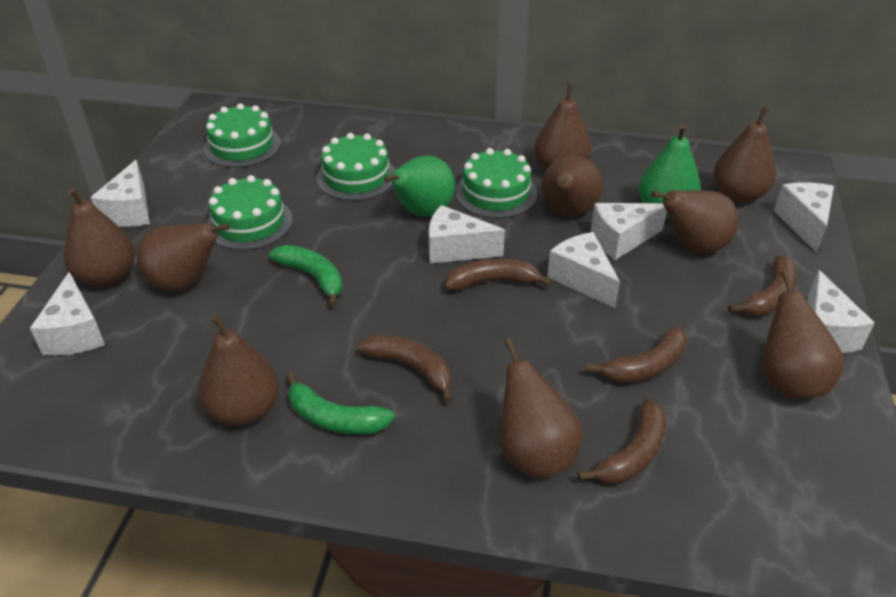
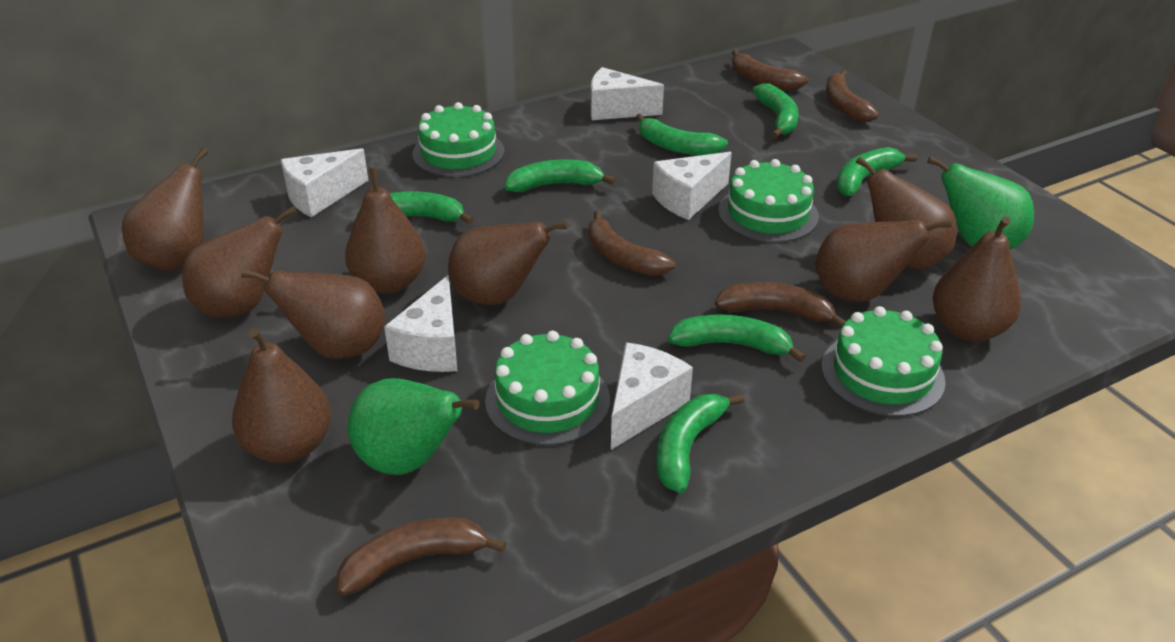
green banana: [269,245,342,306] [286,373,395,435] = 2 -> [357,191,474,224] [505,160,616,192] [636,113,728,155] [657,393,745,493] [668,314,806,363] [753,83,799,138] [836,147,917,196] = 7
white cheese: [30,272,105,356] [91,160,150,227] [429,205,505,264] [547,232,620,308] [591,203,667,260] [774,182,834,253] [807,270,875,353] = 7 -> [281,148,369,217] [384,275,457,372] [591,67,664,120] [611,343,693,450] [652,152,732,220] = 5

